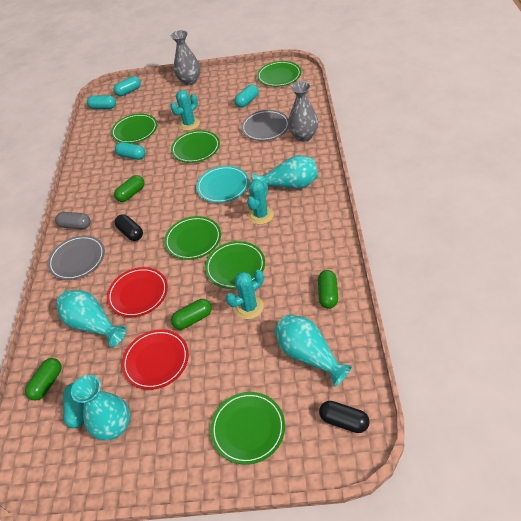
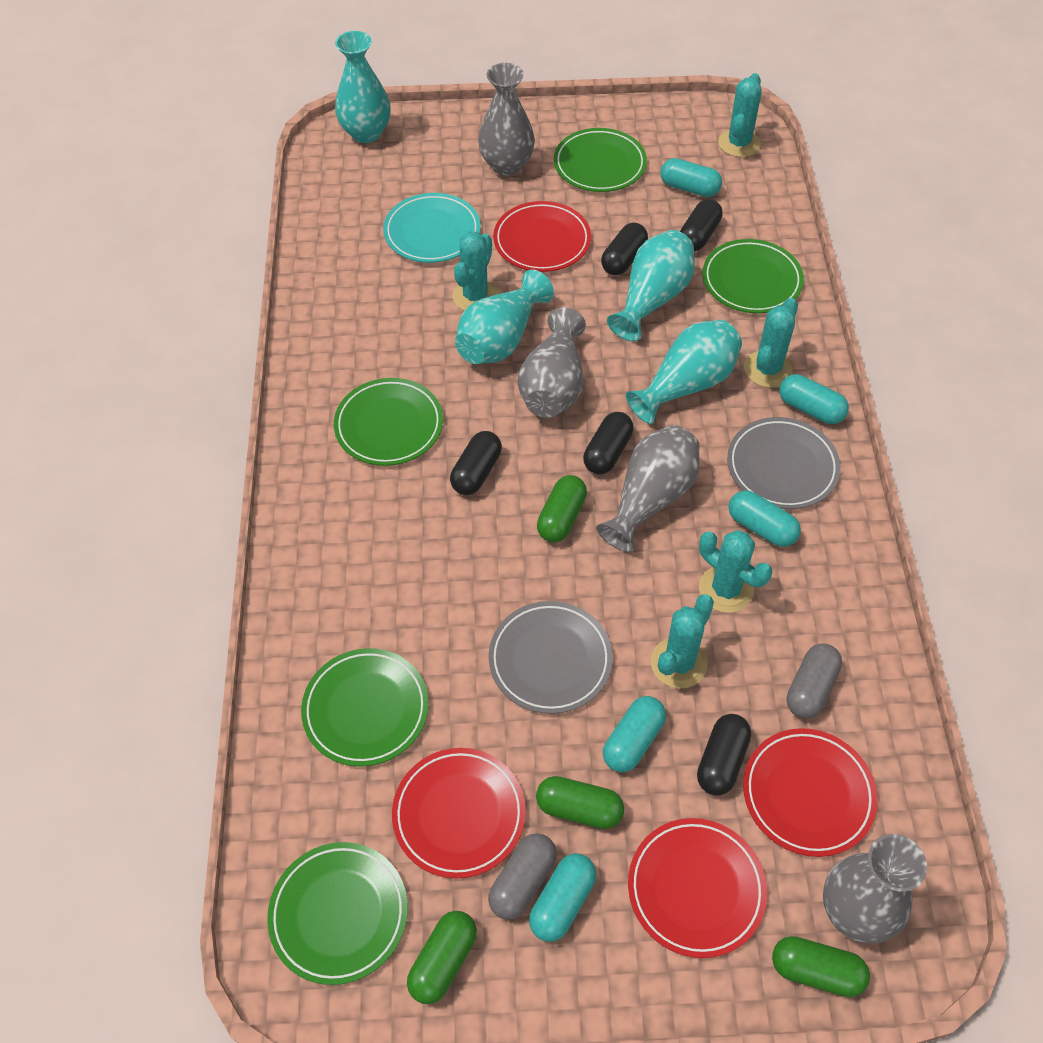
black capsule: [115,214,143,241] [319,401,370,433] = 2 -> [450,431,502,495] [583,412,634,474] [601,223,648,275] [680,199,723,251] [697,714,751,796] = 5
green plate: [111,113,157,143] [164,216,221,260] [171,130,220,163] [205,241,265,289] [210,392,285,465] [257,61,301,87] = 6 -> [267,842,408,985] [301,648,429,766] [334,378,443,466] [554,128,647,192] [702,239,804,313] = 5
grey capsule: [55,212,91,229] = 1 -> [488,833,557,920] [787,643,842,719] = 2
grey vase: [171,30,200,85] [288,81,319,142] = 2 -> [478,63,535,176] [518,308,586,418] [596,425,700,552] [823,834,927,944] = 4
red plate: [107,267,168,317] [122,329,189,390] = 2 -> [392,748,526,878] [493,201,591,272] [628,818,767,958] [743,728,878,857] = 4
turquoise cactus: [170,90,200,131] [226,270,264,319] [247,179,274,224] = 3 -> [452,232,499,311] [651,595,714,688] [699,530,772,613] [718,73,762,157] [744,298,798,388] = 5

